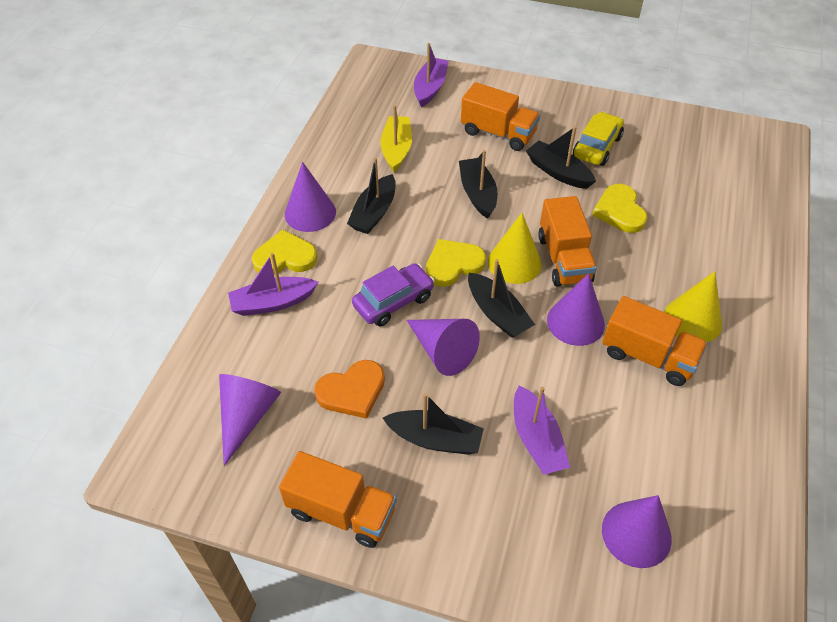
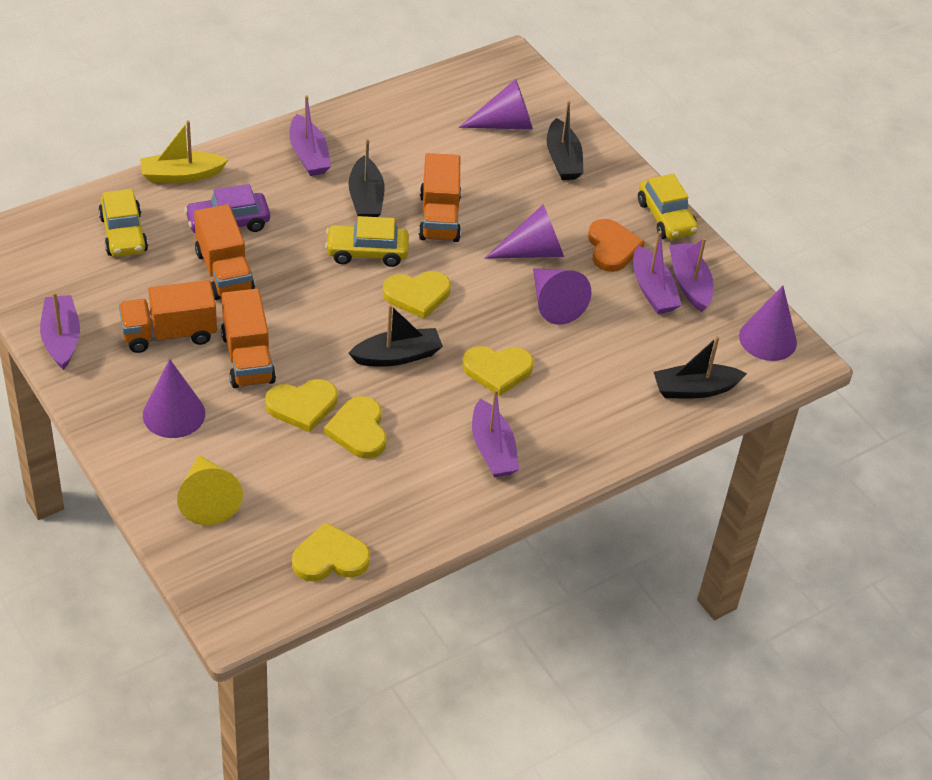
black boat: [347,157,396,234] [383,393,484,455] [459,150,497,219] [468,259,535,338] [526,126,596,189] = 5 -> [348,139,385,217] [349,304,443,367] [547,101,584,180] [654,336,747,398] = 4
purple boat: [228,253,318,316] [414,43,449,107] [514,386,570,475] = 3 -> [40,292,80,370] [289,95,331,176] [472,389,519,477] [633,231,682,314] [669,238,714,312] = 5
yellow car: [573,112,624,166] = 1 -> [98,189,148,257] [325,216,409,267] [638,174,698,239] = 3
yellow cone: [488,213,542,284] [664,271,722,342] = 2 -> [177,455,243,525] = 1
yellow heart: [252,229,317,275] [426,239,486,287] [592,184,648,233] = 3 -> [265,379,337,433] [292,522,370,581] [324,396,387,459] [383,271,451,319] [462,346,534,396] = 5

